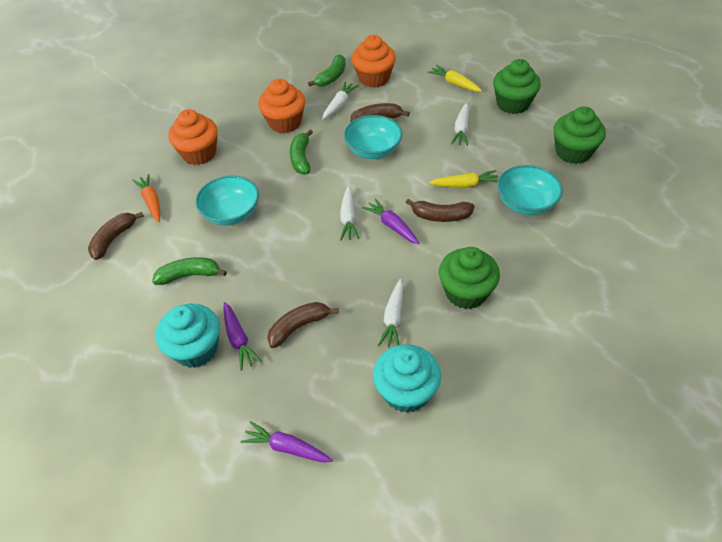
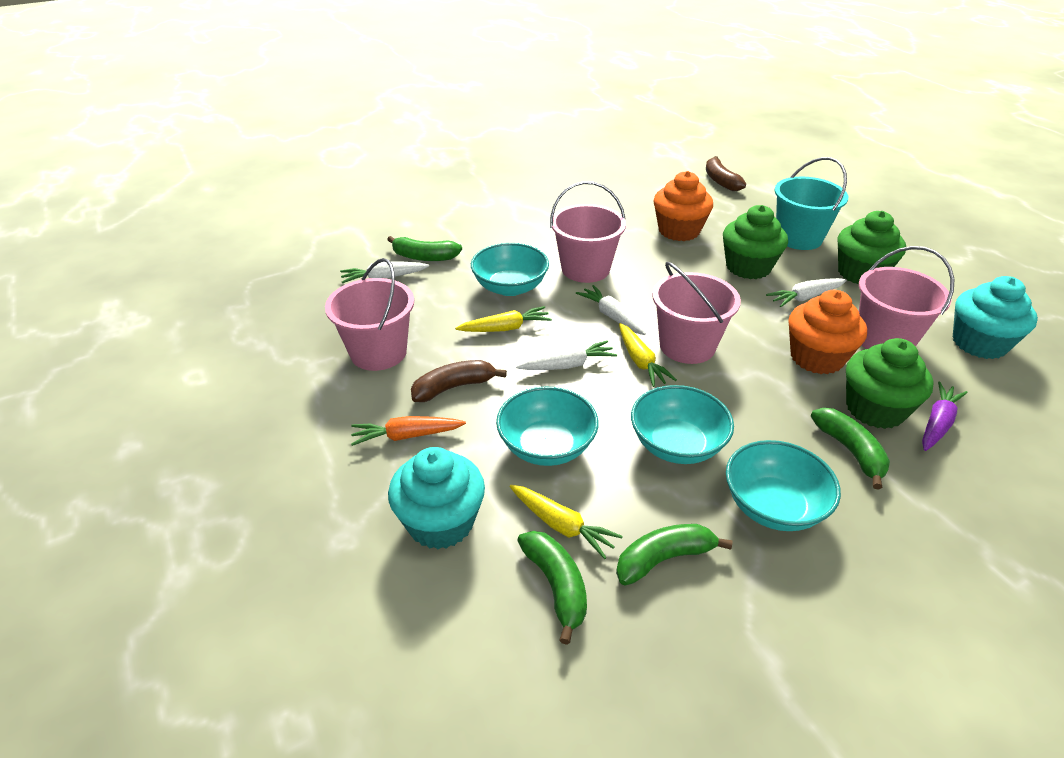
brown banana: [88,212,144,260] [267,302,338,348] [351,103,410,122] [405,199,475,222] = 4 -> [411,360,507,402] [706,156,746,191] = 2
green banana: [152,257,227,285] [290,130,313,175] [308,54,346,87] = 3 -> [387,236,462,261] [517,531,587,645] [616,524,733,585] [811,408,890,490] = 4
orange cupcake: [168,109,218,165] [258,79,305,133] [352,35,396,88] = 3 -> [653,171,713,241] [788,290,867,374] = 2
pink bucket: none = 0 -> [325,258,414,371] [550,181,626,283] [652,262,741,364] [859,246,954,349] = 4
purple carrot: [224,302,261,370] [240,421,333,462] [362,198,419,244] = 3 -> [922,382,968,451] = 1
turquoise bowl: [195,175,259,226] [344,115,402,159] [497,165,563,215] = 3 -> [471,243,549,296] [496,386,599,466] [631,385,734,464] [726,440,841,531] = 4
turquoise bucket: none = 0 -> [775,157,848,250] = 1
yellow carrot: [428,65,482,92] [429,170,499,188] = 2 -> [455,306,552,332] [510,485,623,559] [619,323,677,387] = 3

